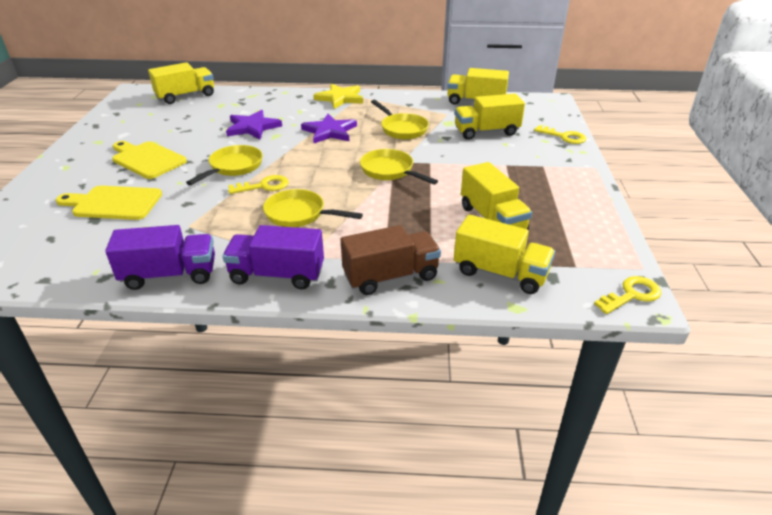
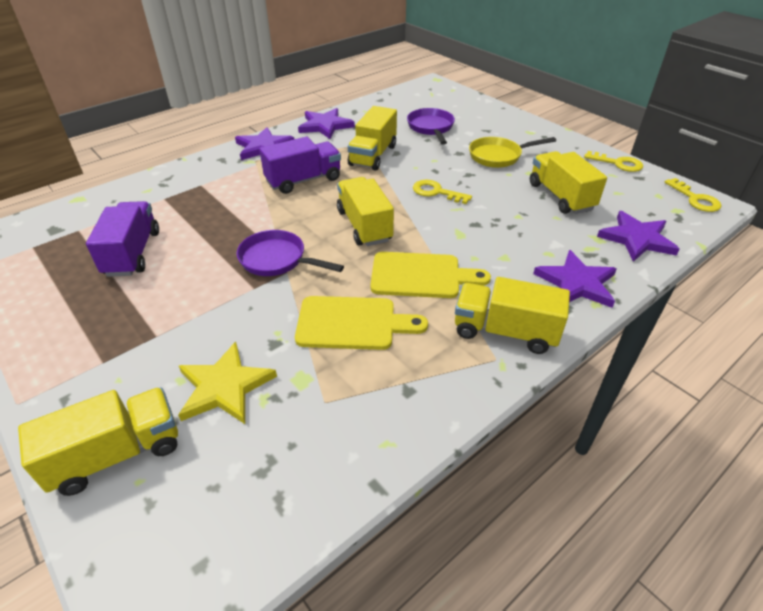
brown truck: [341,225,441,295] = 1 -> none = 0
purple pan: none = 0 -> [237,230,344,276] [407,108,455,145] = 2
purple star: [226,110,282,139] [301,114,357,143] = 2 -> [235,127,294,160] [298,108,355,139] [533,250,617,308] [597,211,680,262] = 4
yellow pan: [186,145,263,185] [263,189,363,227] [360,149,438,184] [371,100,429,139] = 4 -> [469,137,556,168] = 1

